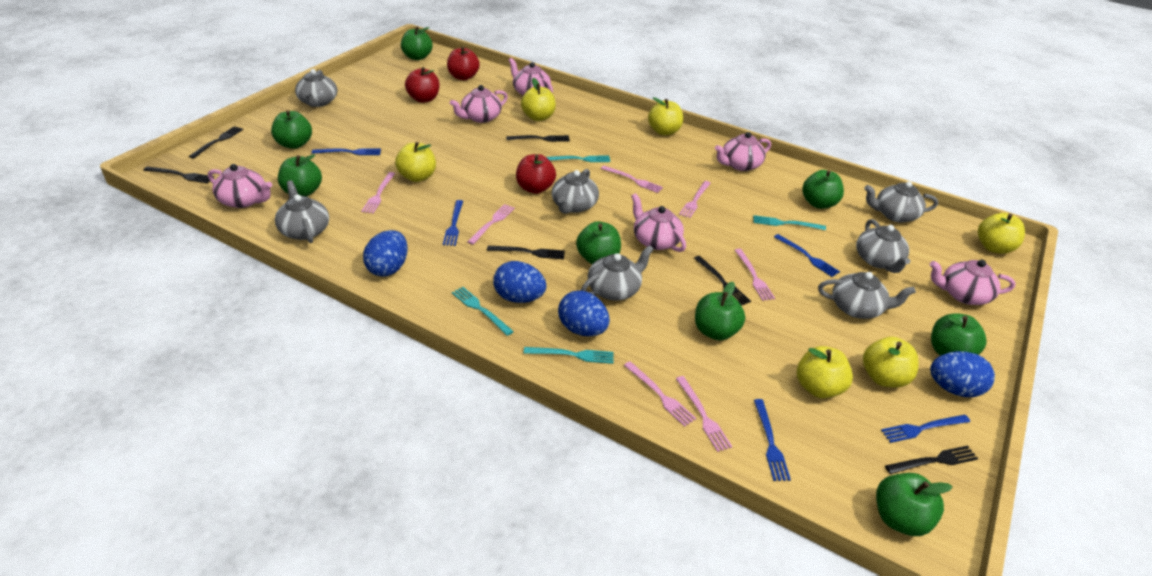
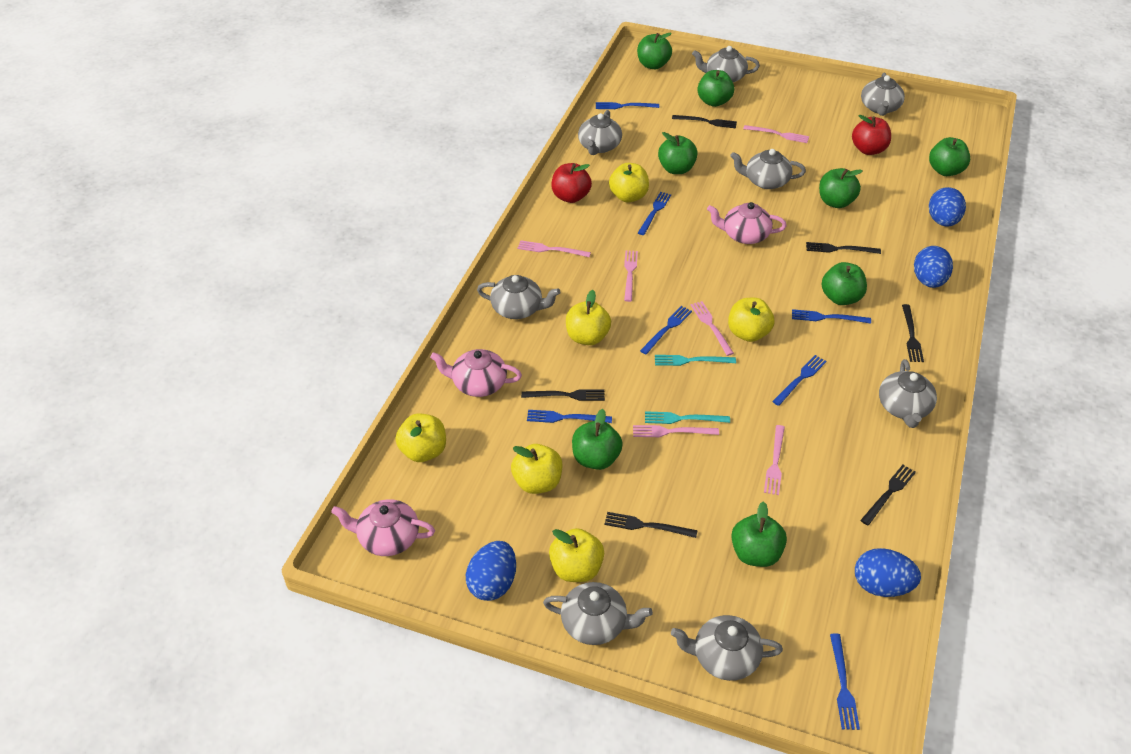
blue fork: [312,148,381,155] [443,200,463,246] [754,399,791,481] [774,234,840,277] [881,415,970,443] = 5 -> [527,410,612,423] [596,102,659,109] [638,192,671,235] [640,306,692,354] [772,355,826,406] [792,309,871,324] [830,633,860,730] = 7
grey teapot: [275,180,329,243] [295,69,337,107] [552,169,599,214] [581,245,654,301] [818,272,916,319] [856,219,910,273] [864,181,938,223] = 7 -> [477,275,561,319] [543,582,653,645] [578,110,622,155] [671,615,783,681] [692,46,760,82] [730,149,806,189] [861,73,905,116] [879,359,937,428] = 8
pink fork: [361,172,395,214] [467,204,515,245] [601,166,663,193] [624,361,696,427] [676,376,732,452] [679,181,711,218] [735,249,775,301] = 7 -> [517,240,591,257] [624,250,638,302] [633,425,719,437] [691,301,734,356] [743,125,809,143] [764,425,785,495] = 6
pink teapot: [208,164,272,208] [450,85,508,123] [509,58,553,95] [631,193,686,252] [715,132,771,171] [930,260,1016,305] = 6 -> [331,499,435,556] [430,349,522,397] [707,202,787,244] = 3
red apple: [405,67,439,103] [447,46,480,80] [516,154,556,194] = 3 -> [551,163,592,203] [852,115,891,155] = 2
turquoise fork: [452,287,514,336] [524,347,614,364] [546,156,611,162] [753,215,826,230] = 4 -> [645,411,730,424] [655,355,736,366] = 2

